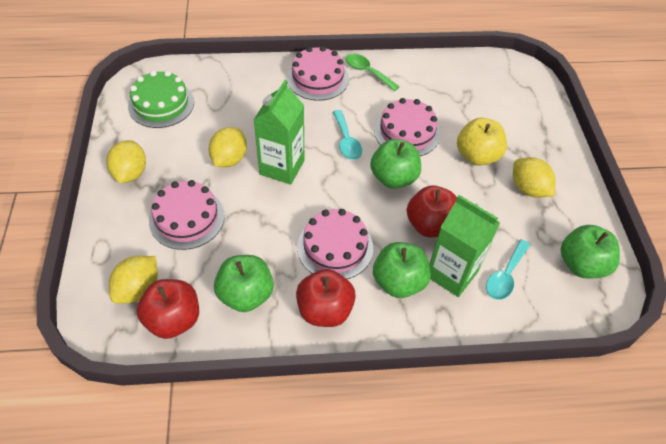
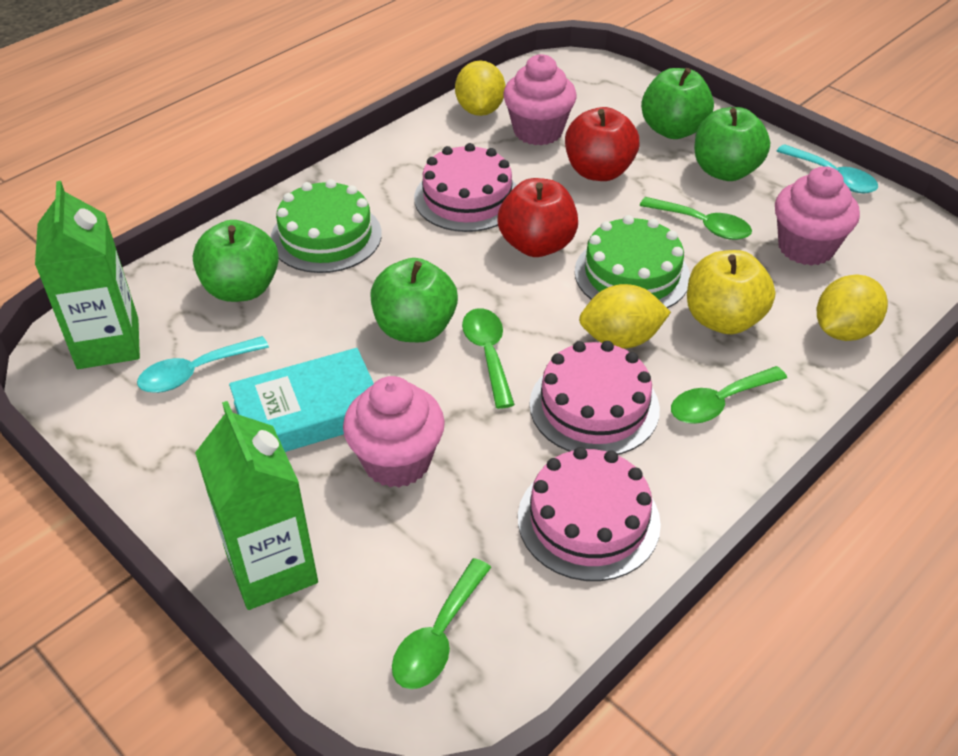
green cake: [128,71,194,128] = 1 -> [271,179,382,273] [575,215,690,308] = 2
green spoon: [346,54,400,91] = 1 -> [392,558,491,689] [462,308,515,409] [640,197,752,240] [671,366,787,424] = 4
pink cake: [149,180,225,250] [287,46,349,101] [297,209,373,279] [374,98,440,156] = 4 -> [414,143,517,232] [518,447,661,581] [530,341,660,455] = 3
pink cupcake: none = 0 -> [343,376,445,488] [503,54,577,145] [775,166,860,266] = 3
red apple: [137,279,199,339] [296,269,356,327] [407,186,457,238] = 3 -> [497,178,578,257] [565,107,640,181] = 2
turquoise book: none = 0 -> [229,348,374,452] = 1
yellow lemon: [106,140,146,183] [109,256,158,304] [208,127,247,167] [513,157,556,198] = 4 -> [455,60,506,116] [579,284,671,349] [817,275,888,341] = 3

